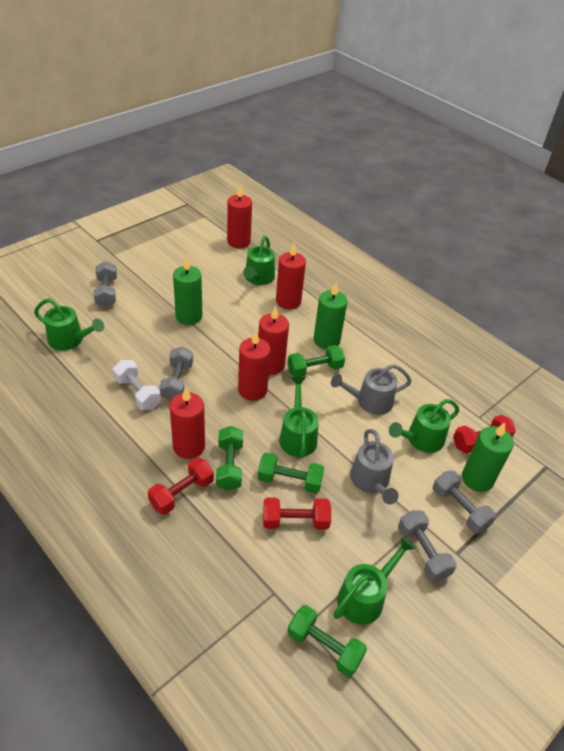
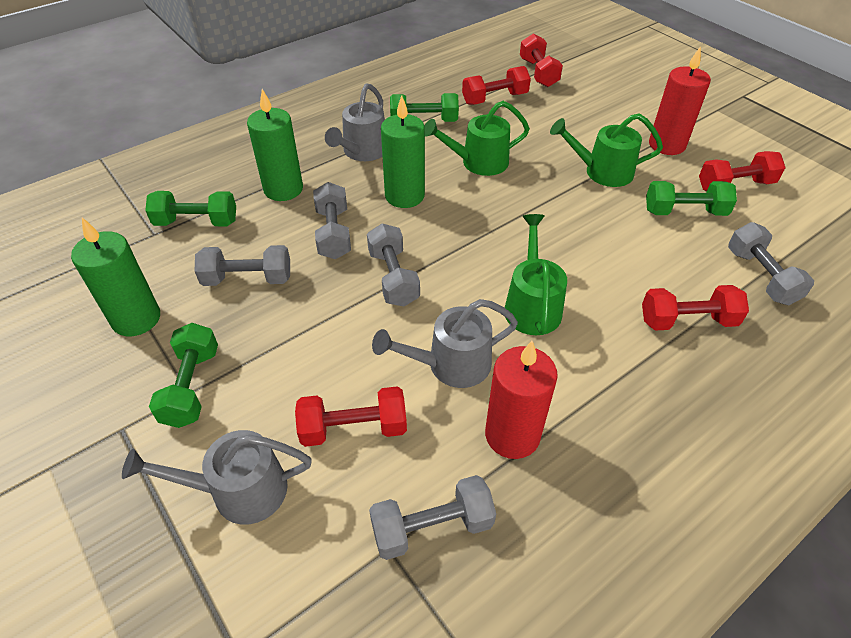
green watering can: [34,298,104,351] [243,236,275,285] [279,377,319,458] [333,536,416,625] [389,399,459,453] = 5 -> [425,101,530,176] [505,214,567,335] [550,113,663,187] = 3
grey dumbbell: [93,261,117,307] [159,346,193,401] [398,510,457,582] [433,471,496,534] = 4 -> [195,245,290,286] [313,182,351,259] [367,223,420,306] [369,475,496,560] [728,222,814,305] = 5
grey watering can: [331,364,412,415] [350,429,398,504] = 2 -> [122,430,312,525] [325,83,385,161] [372,299,518,388] = 3
red candle: [170,387,205,459] [227,184,252,248] [238,331,271,401] [258,305,289,375] [276,243,306,309] = 5 -> [485,341,558,459] [649,46,711,155] = 2
red dumbbell: [148,458,214,515] [263,497,331,530] [453,415,516,454] = 3 -> [295,387,407,447] [462,66,531,105] [520,33,563,87] [642,285,749,331] [699,151,786,191] = 5
white dumbbell: [113,360,161,410] = 1 -> none = 0

